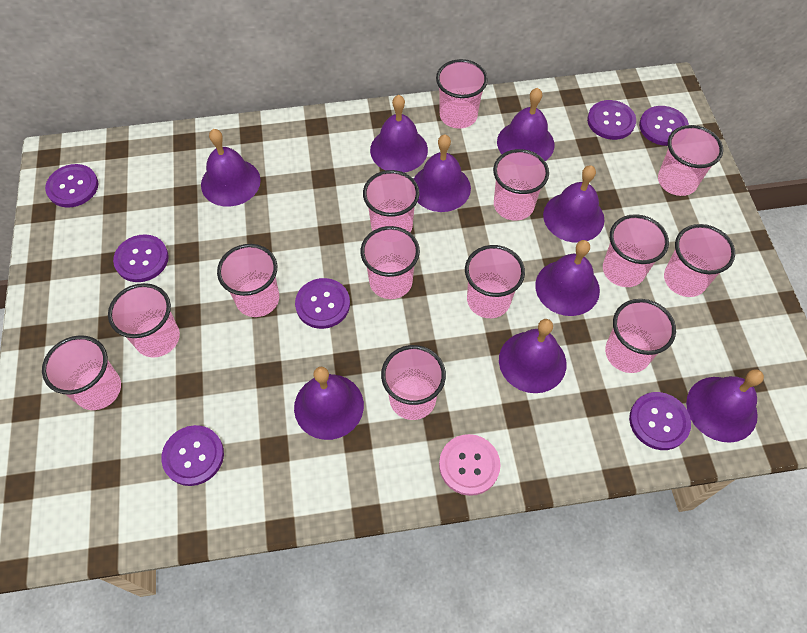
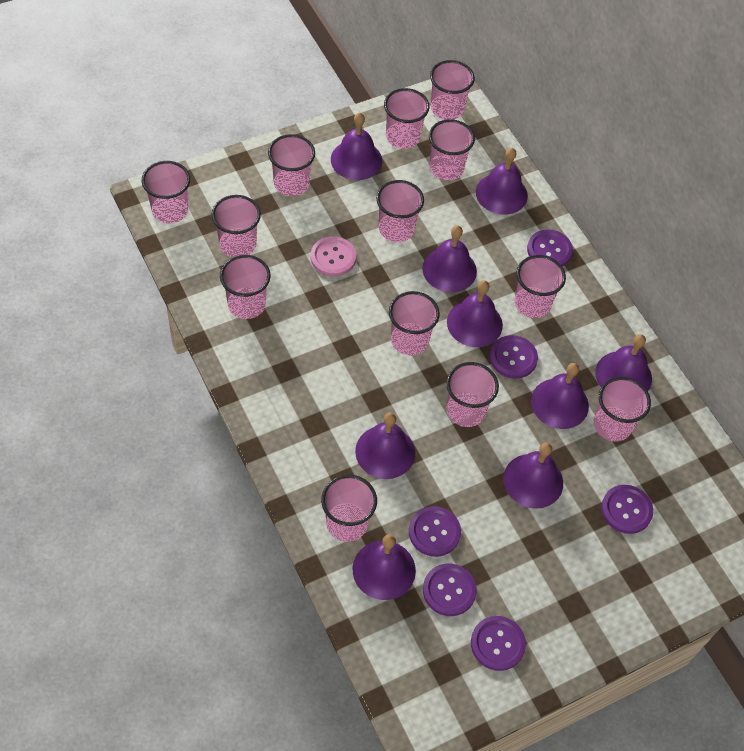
purple button: [45,164,98,208] [113,234,169,282] [161,425,224,486] [295,278,350,329] [587,100,636,140] [629,392,691,450] [639,106,689,146] = 7 -> [409,506,461,557] [423,563,477,616] [471,616,526,671] [490,335,538,379] [527,229,573,267] [601,485,653,534] = 6

